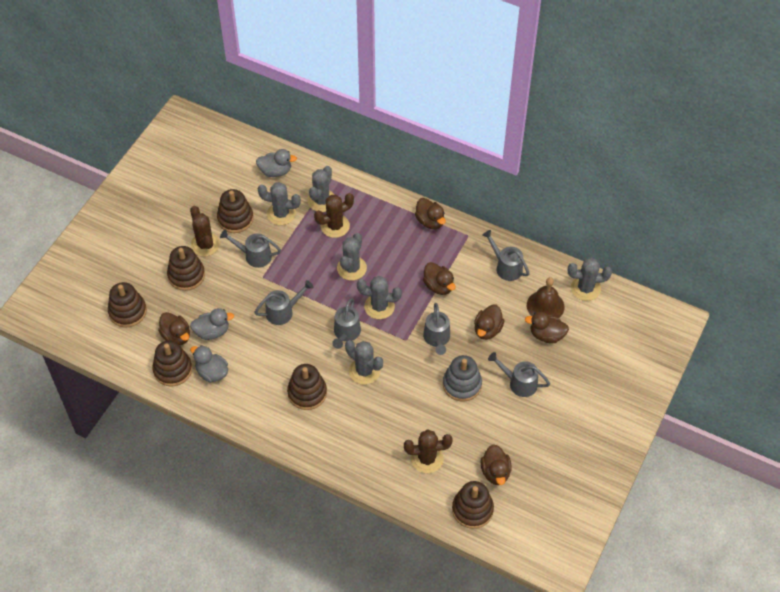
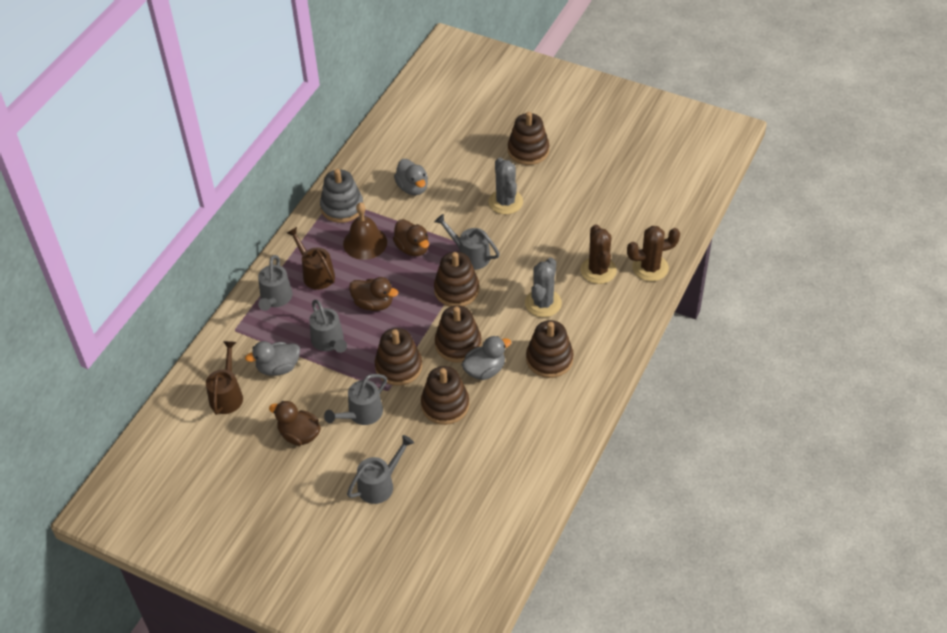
brown cactus: [190,206,220,257] [314,193,354,238] [404,429,453,473] = 3 -> [580,224,617,284] [627,226,680,281] = 2
brown duck: [158,312,190,345] [415,198,446,229] [423,262,455,295] [474,305,505,340] [481,444,512,485] [525,312,569,343] = 6 -> [269,401,321,446] [349,277,398,311] [393,219,429,256] = 3
brown watering can: none = 0 -> [206,341,243,415] [287,227,335,290] = 2
grey cactus: [258,182,301,225] [307,166,334,212] [337,233,367,281] [345,340,383,385] [357,276,402,319] [568,257,612,301] = 6 -> [489,158,523,215] [525,258,562,317] = 2
grey watering can: [220,229,281,268] [254,280,313,325] [332,298,361,349] [423,303,450,355] [482,230,530,281] [488,352,550,397] = 6 -> [258,255,293,311] [309,300,347,353] [324,374,387,425] [347,435,414,504] [435,214,500,270] = 5

